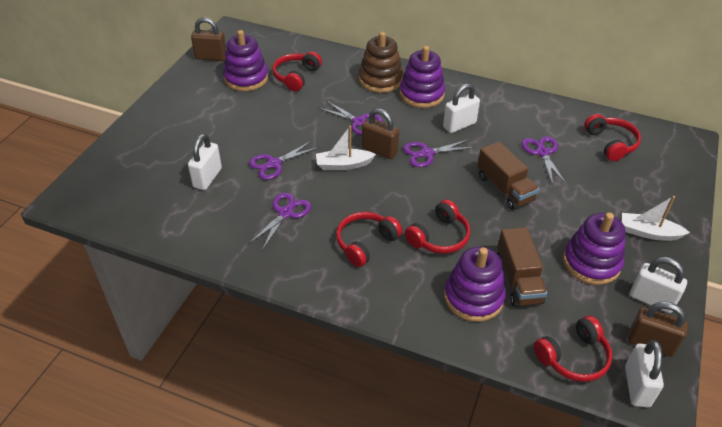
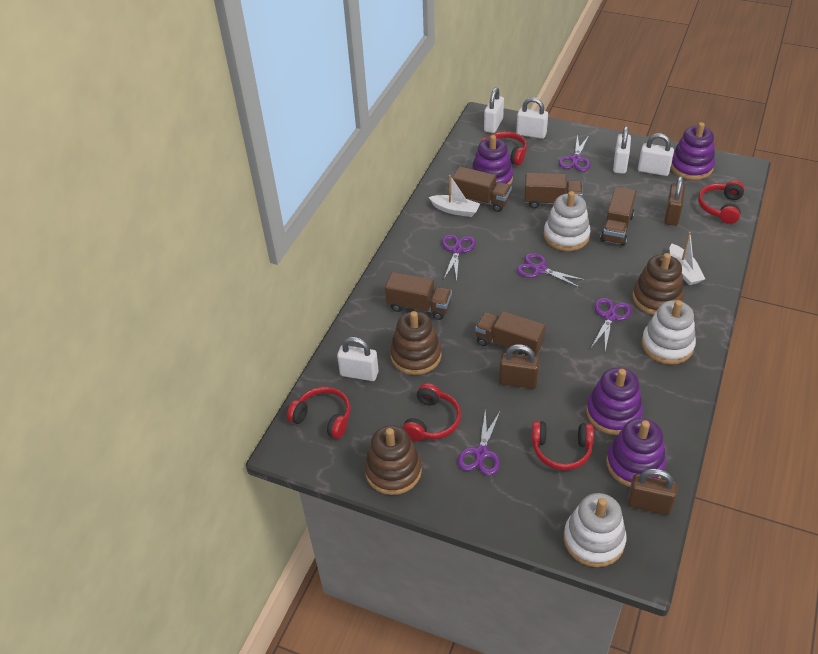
brown stacking toy: [359,32,403,93] = 1 -> [364,425,422,495] [390,311,442,375] [632,253,684,315] = 3
brown truck: [477,141,539,210] [497,227,547,307] = 2 -> [385,272,452,320] [452,166,512,212] [475,311,546,357] [524,173,583,208] [600,187,637,246] = 5
white padlock: [188,134,222,190] [443,84,480,133] [625,340,664,407] [630,257,687,313] = 4 -> [337,337,379,381] [484,87,504,133] [516,97,548,139] [613,126,631,174] [638,133,674,176] = 5
white stacking toy: none = 0 -> [544,191,590,251] [564,493,626,567] [642,300,696,364] = 3

